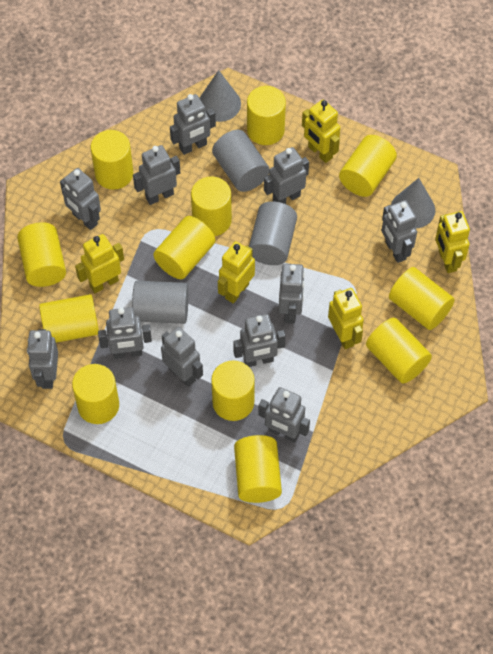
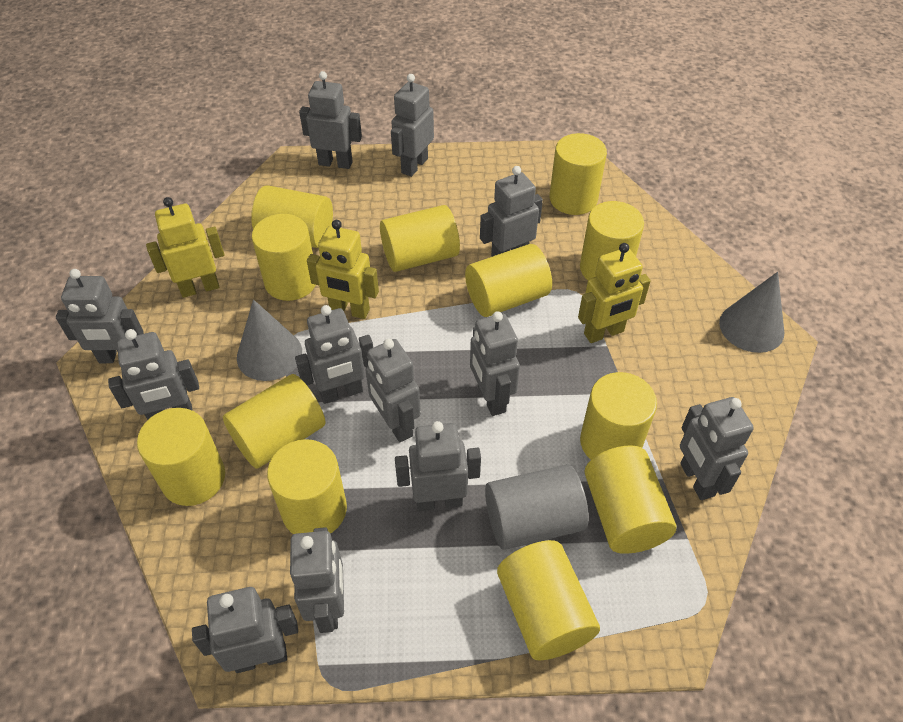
grey cylinder: [132,281,189,324] [212,130,270,192] [249,201,297,265] = 3 -> [485,464,589,550] = 1
grey robot: [27,329,58,389] [60,168,101,230] [98,307,152,359] [133,145,180,205] [161,327,203,387] [170,94,216,155] [233,314,286,367] [258,387,310,443] [264,147,309,204] [279,264,305,324] [381,200,417,263] = 11 -> [56,269,144,363] [108,329,199,420] [192,587,298,673] [290,527,344,633] [295,305,373,404] [299,71,362,169] [366,339,421,442] [391,74,434,177] [395,421,481,511] [470,311,520,416] [480,166,543,257] [680,397,754,500] = 12
yellow robot: [75,234,124,293] [218,241,255,304] [302,100,340,163] [328,288,364,349] [435,211,470,273] = 5 -> [146,197,225,298] [307,220,379,319] [578,243,651,343] = 3

